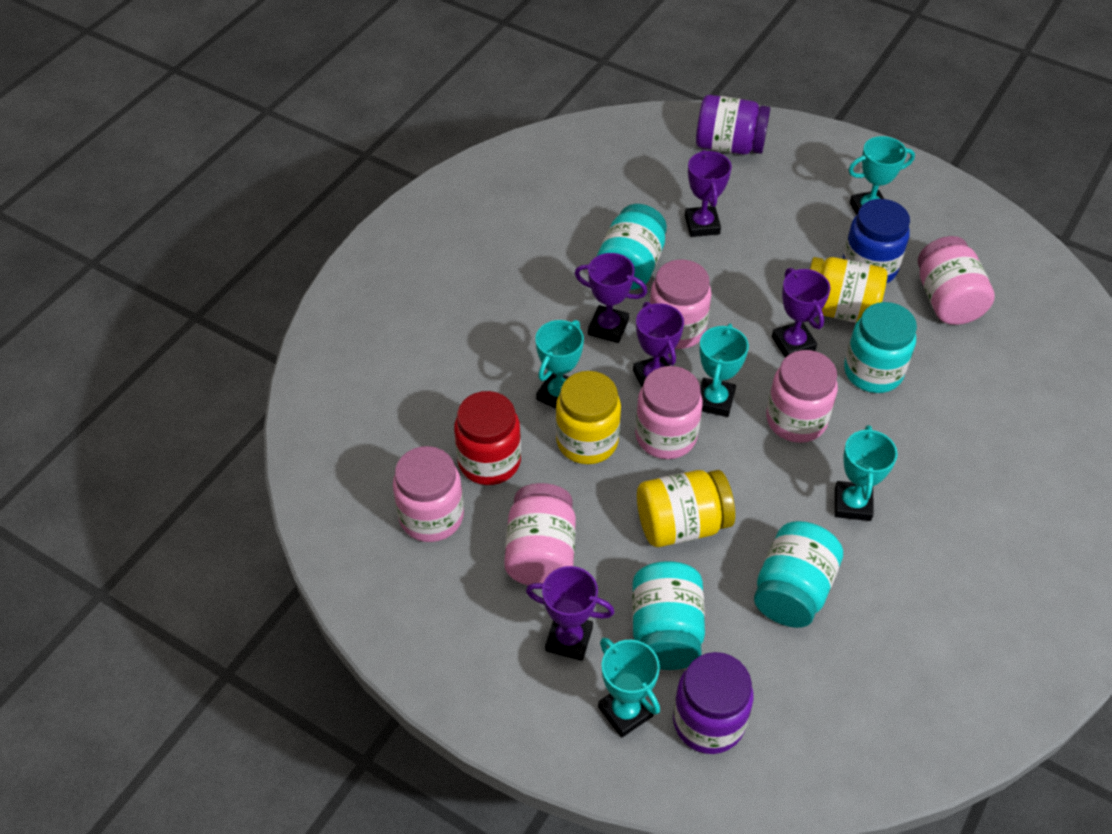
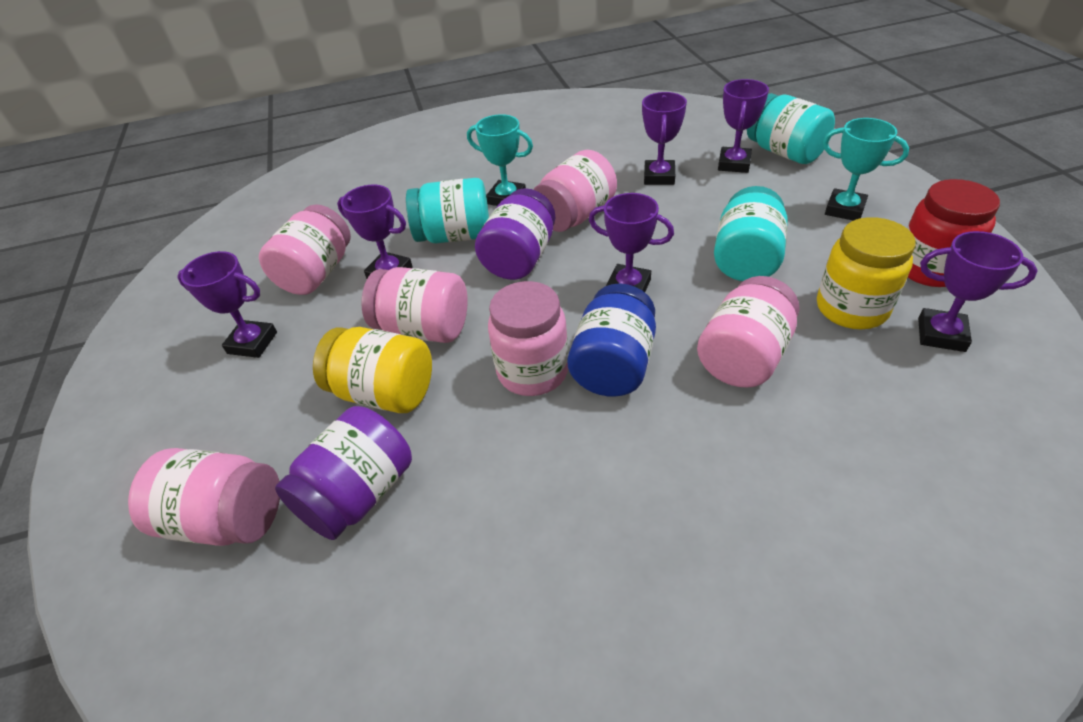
purple trophy: [526,566,615,661] [575,253,647,343] [633,302,684,387] [685,150,732,237] [772,268,831,357] = 5 -> [177,251,277,358] [337,185,413,279] [589,193,674,292] [642,92,687,185] [718,79,769,173] [918,231,1038,352] = 6
turquoise jar: [597,204,667,290] [632,561,705,670] [754,521,843,628] [844,302,917,393] = 4 -> [406,178,489,243] [714,186,788,281] [747,93,835,164] = 3
turquoise trophy: [535,320,584,408] [598,638,660,737] [699,324,749,417] [835,425,898,521] [848,136,915,215] = 5 -> [467,114,533,206] [823,118,909,221] = 2
yellow jar: [556,371,621,464] [637,470,735,547] [810,257,887,323] = 3 -> [313,327,432,413] [817,217,916,329] = 2

